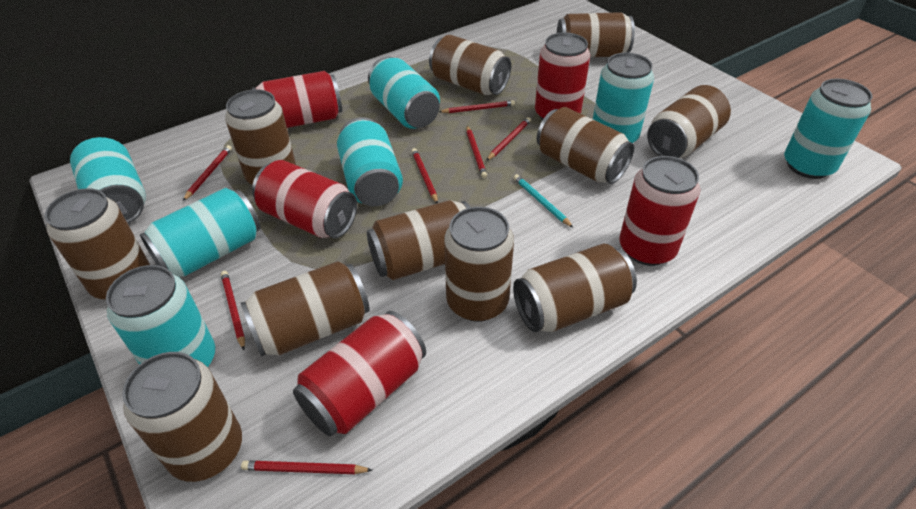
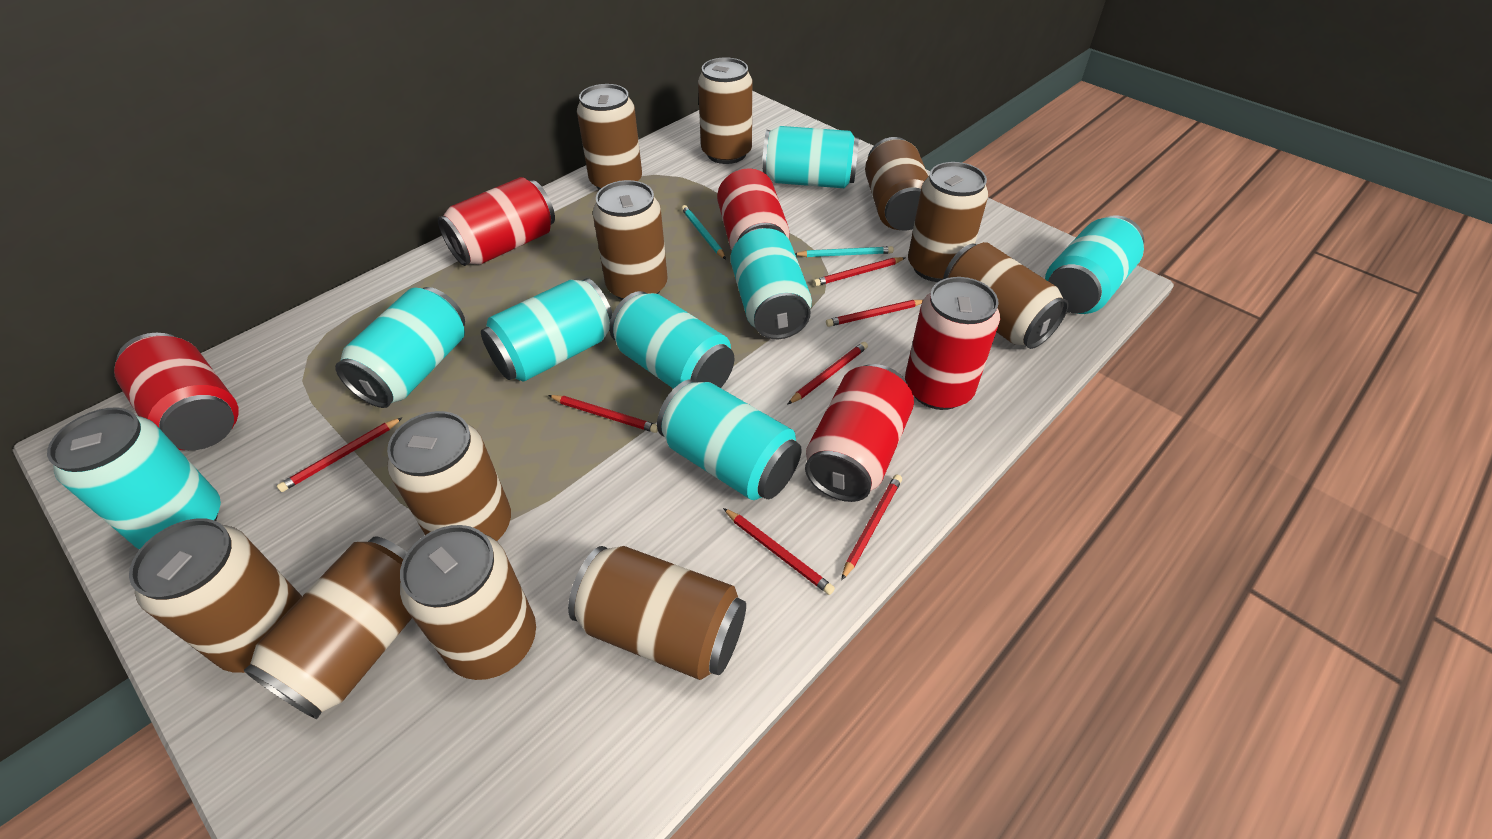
turquoise can: [70,137,146,223] [106,265,215,367] [140,188,261,277] [337,117,403,206] [368,56,440,129] [593,53,654,143] [784,78,873,179] = 7 -> [47,407,221,549] [335,287,465,408] [481,278,613,382] [609,291,734,389] [657,379,802,500] [730,228,812,339] [762,126,859,188] [1045,215,1144,314] = 8
turquoise pencil: [513,174,573,228] = 1 -> [681,205,726,259] [795,246,894,257] = 2

